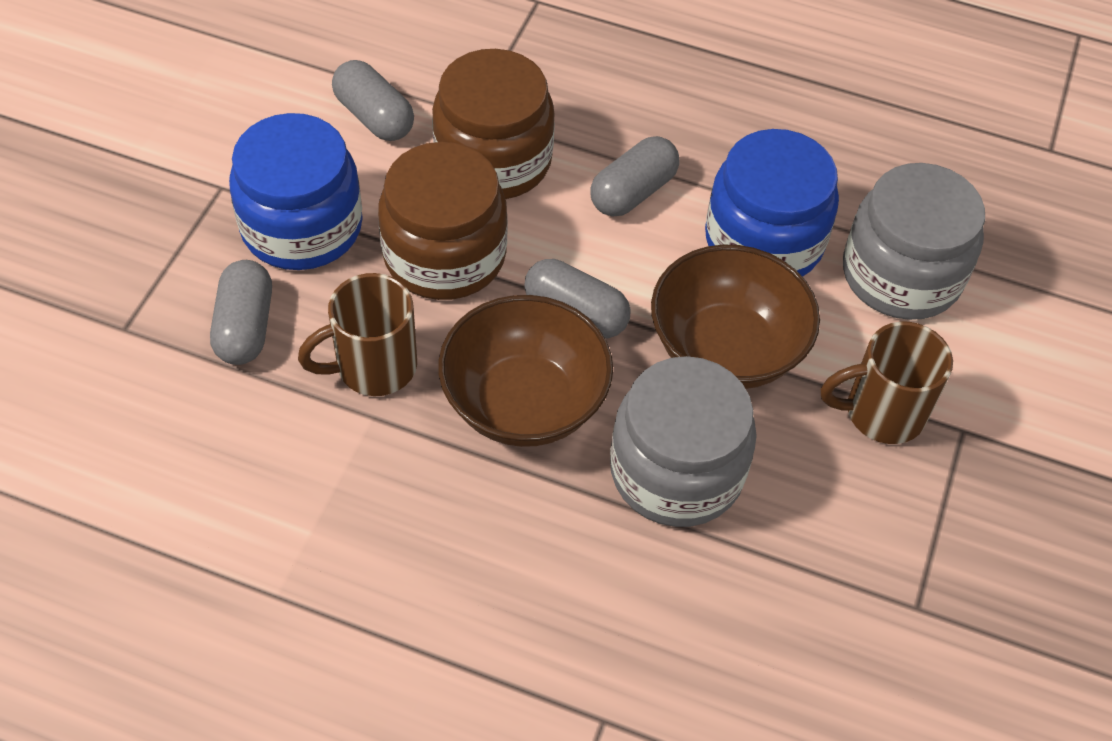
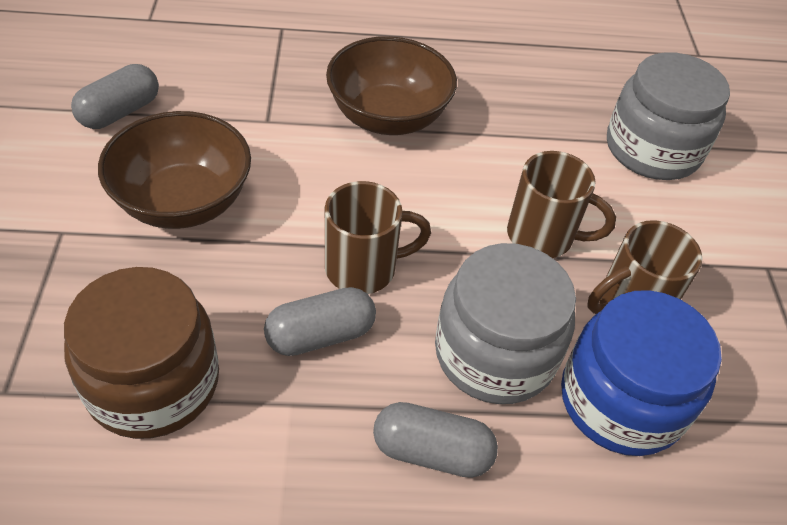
blue jar: [229,113,363,270] [705,129,839,277] = 2 -> [561,290,722,456] = 1
brown jar: [378,142,508,300] [432,49,555,199] = 2 -> [64,267,219,439] = 1
brown mug: [298,273,417,396] [821,322,953,444] = 2 -> [325,181,431,294] [507,151,616,258] [587,220,702,314] = 3
grey capsule: [210,260,272,365] [332,60,414,141] [524,259,631,338] [590,136,679,217] = 4 -> [71,64,159,129] [264,287,376,356] [373,402,498,478] = 3

